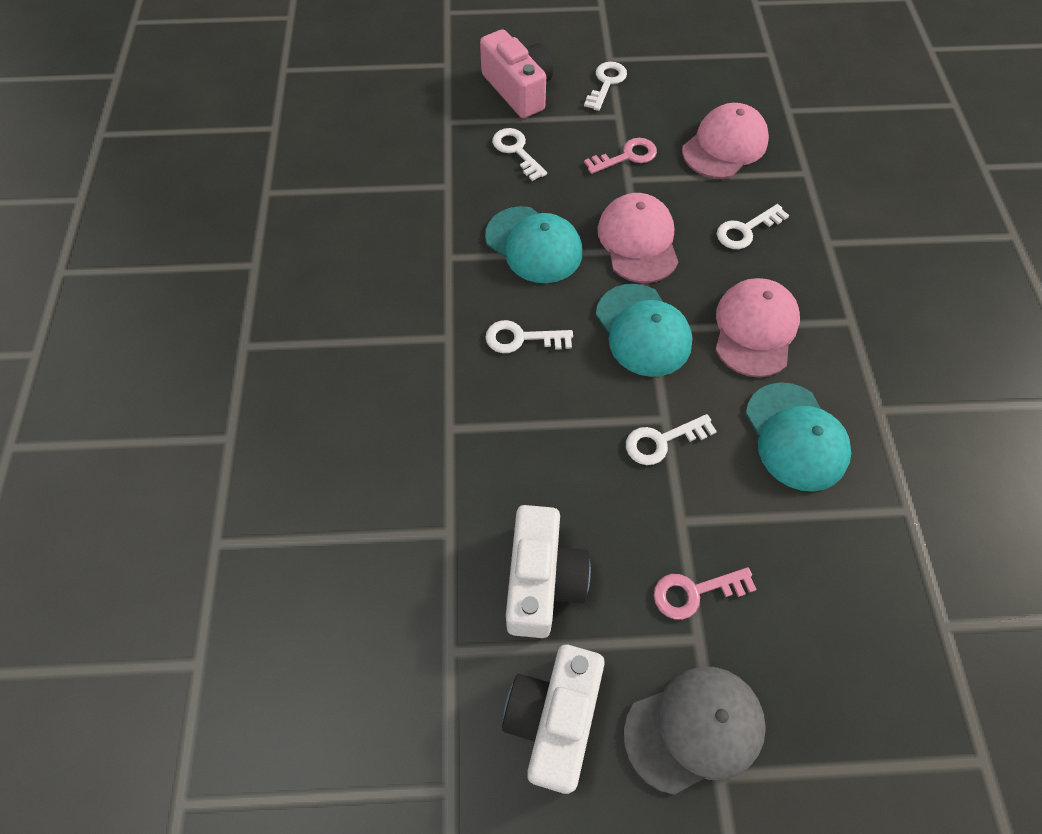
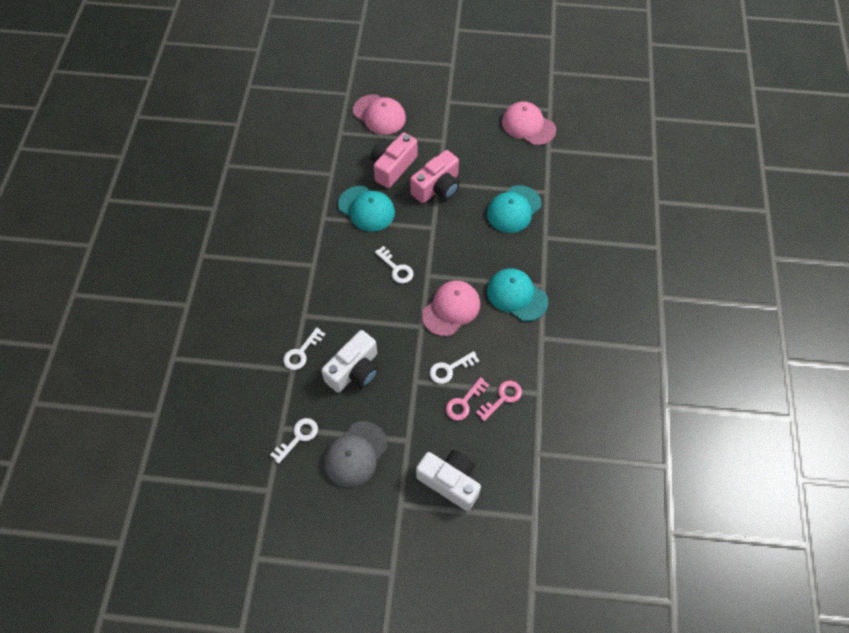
pink camera: [480,29,553,118] = 1 -> [371,133,417,188] [410,150,459,203] = 2
white key: [485,320,573,353] [492,128,547,181] [584,62,627,111] [626,414,717,465] [717,204,789,249] = 5 -> [270,418,318,464] [283,327,326,370] [375,246,414,284] [430,351,479,384] = 4

